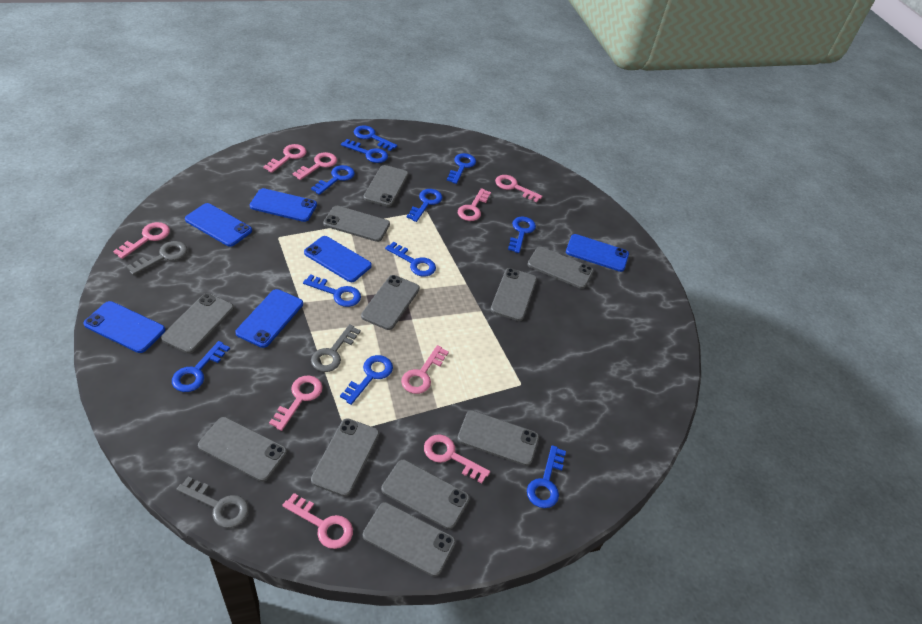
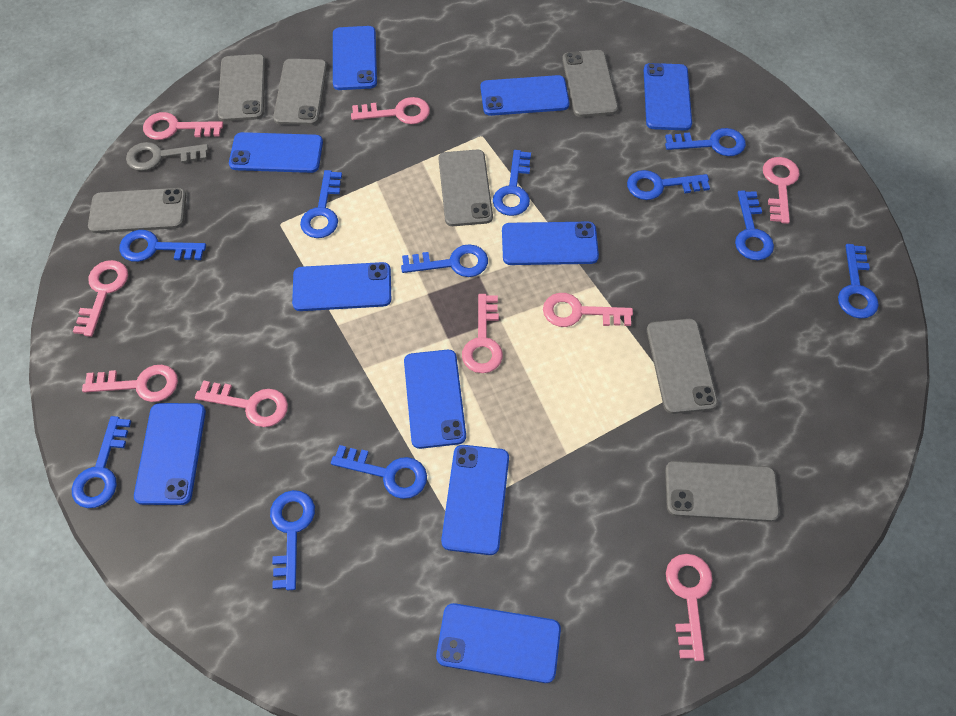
blue phone: [83,301,165,353] [185,203,252,247] [235,289,303,348] [250,188,317,222] [304,236,372,282] [566,234,629,272] = 6 -> [134,403,206,505] [229,132,323,173] [292,262,391,311] [333,26,377,90] [404,350,466,449] [436,603,561,683] [441,445,509,555] [480,75,570,116] [502,222,599,265] [644,63,692,130] = 10
grey key: [126,241,188,275] [176,476,249,528] [311,324,361,372] = 3 -> [126,142,209,171] = 1
grey phone: [161,293,234,354] [198,417,287,482] [311,418,379,497] [323,206,390,242] [361,275,420,330] [363,165,408,207] [363,502,456,577] [381,460,470,529] [457,410,539,466] [490,268,537,321] [527,247,594,289] = 11 -> [88,188,186,233] [218,54,266,121] [273,59,327,125] [439,150,493,226] [562,50,618,117] [647,319,718,414] [665,461,780,522] = 7

